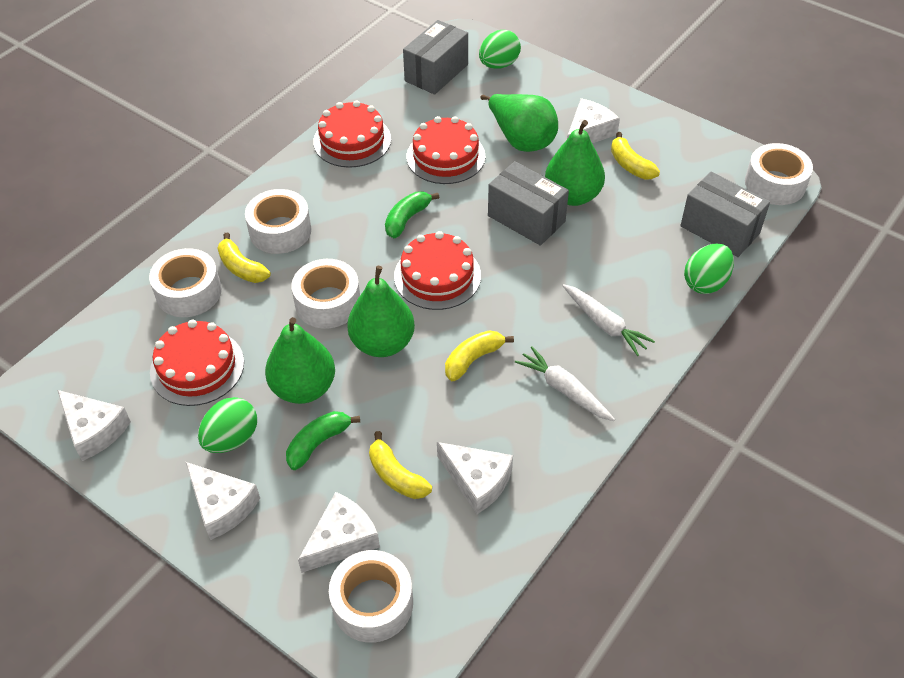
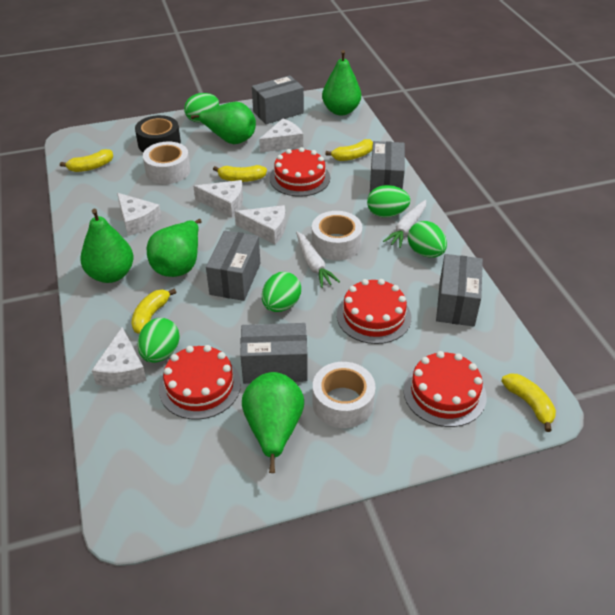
black tape: none = 0 -> [135,115,181,152] = 1
green banana: [286,411,360,470] [385,192,439,238] = 2 -> none = 0
green egg: [198,397,257,453] [479,30,521,69] [684,244,734,294] = 3 -> [138,318,180,363] [184,93,219,122] [262,272,301,312] [367,185,410,218] [408,221,447,258] = 5
green pear: [265,317,335,404] [347,266,415,357] [480,94,558,152] [545,120,605,206] = 4 -> [81,209,134,283] [147,219,202,277] [191,102,256,144] [242,372,304,473] [322,50,361,115] = 5
grey box: [403,20,468,95] [488,161,569,246] [680,172,770,257] = 3 -> [206,231,260,301] [240,323,307,384] [252,75,304,124] [370,141,405,192] [436,254,483,327] = 5
white tape: [149,248,222,317] [245,189,312,254] [291,259,360,329] [329,550,413,643] [745,143,813,205] = 5 -> [143,142,190,184] [312,211,362,260] [312,362,376,428] = 3
yellow banana: [217,233,271,283] [369,431,432,499] [445,330,514,381] [611,132,660,179] = 4 -> [60,149,113,172] [131,288,177,334] [213,165,267,182] [325,139,373,161] [501,373,556,432] = 5

